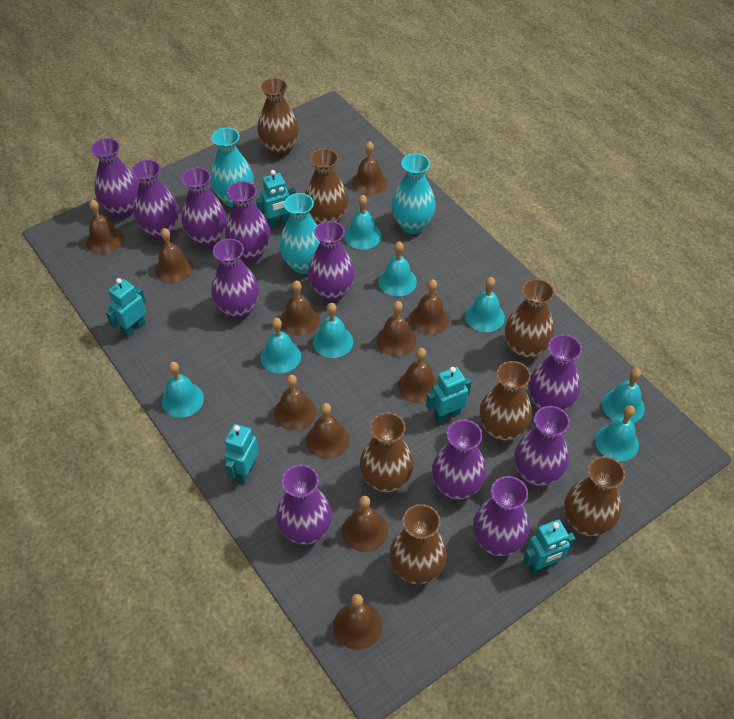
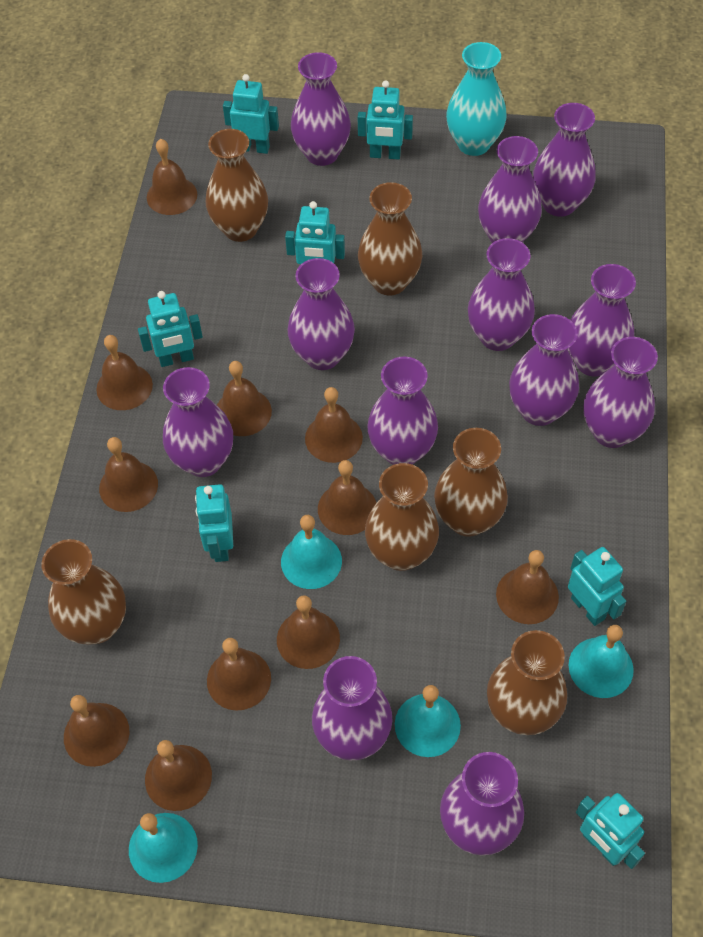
brown vase: [257,78,299,157] [305,149,348,225] [360,413,414,494] [390,504,447,584] [480,361,532,443] [505,279,555,361] [564,456,625,537] = 7 -> [41,539,126,645] [206,129,268,242] [358,182,422,295] [365,463,439,571] [434,428,508,537] [487,630,567,735] = 6
purple vase: [91,138,139,218] [132,160,179,240] [182,167,227,248] [211,239,259,320] [225,181,271,262] [276,465,332,545] [308,221,355,302] [432,419,486,501] [473,476,530,556] [515,406,570,487] [529,334,582,411] = 11 -> [163,367,233,477] [287,258,355,370] [291,52,351,166] [312,656,392,760] [367,357,438,465] [440,752,524,855] [468,238,535,351] [478,136,542,243] [509,314,579,426] [533,103,596,217] [568,264,636,377] [584,337,658,448] = 12
turquoise bell: [162,362,204,418] [260,318,301,373] [313,303,353,358] [344,195,381,250] [378,241,417,297] [465,277,505,332] [595,405,639,461] [602,368,645,423] = 8 -> [129,813,198,883] [281,515,342,589] [395,685,461,757] [569,625,634,698] = 4
turquoise robot: [106,278,146,338] [224,424,259,484] [256,170,296,228] [426,367,471,423] [523,519,576,574] = 5 -> [138,291,203,367] [195,484,233,562] [223,74,279,154] [285,201,345,265] [358,80,413,160] [568,547,626,626] [576,793,645,869] = 7
turquoise vase: [210,128,254,207] [279,193,320,274] [391,153,436,234] = 3 -> [446,42,507,156] = 1

